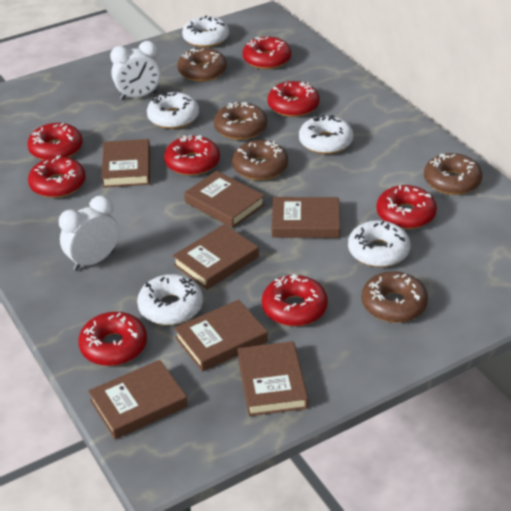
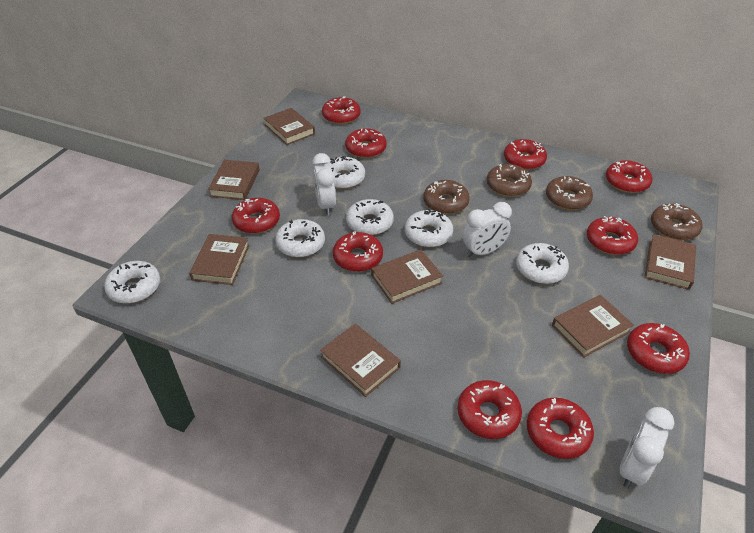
brown donut: [177,48,227,82] [214,101,267,140] [232,140,288,180] [362,271,428,323] [424,153,482,195] = 5 -> [423,180,470,214] [487,164,532,197] [546,176,593,210] [651,203,702,240] = 4
red donut: [27,123,83,160] [28,155,86,198] [78,312,147,366] [164,135,220,176] [243,37,291,69] [262,274,328,326] [268,81,320,117] [377,185,437,229] = 8 -> [232,198,280,234] [322,96,361,124] [333,231,383,272] [345,128,387,158] [457,380,522,439] [504,139,547,170] [527,397,594,459] [587,216,638,255] [606,160,652,193] [627,323,690,374] = 10
white clock: [59,196,119,271] [110,41,161,100] = 2 -> [312,153,336,216] [463,202,512,257] [620,407,674,488] = 3
white donut: [137,274,203,325] [147,92,199,129] [182,16,229,48] [299,115,353,154] [348,220,411,267] = 5 -> [104,261,160,304] [275,219,325,257] [326,156,365,189] [346,199,394,235] [405,209,453,247] [516,243,569,284] = 6

